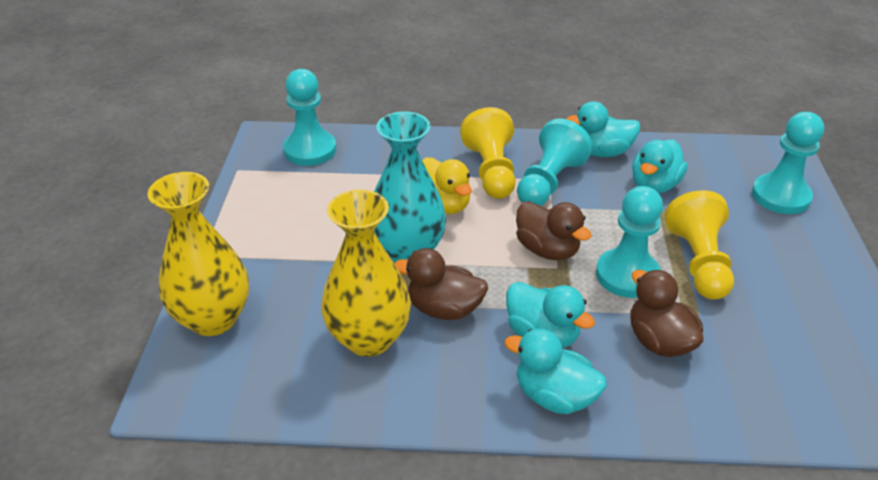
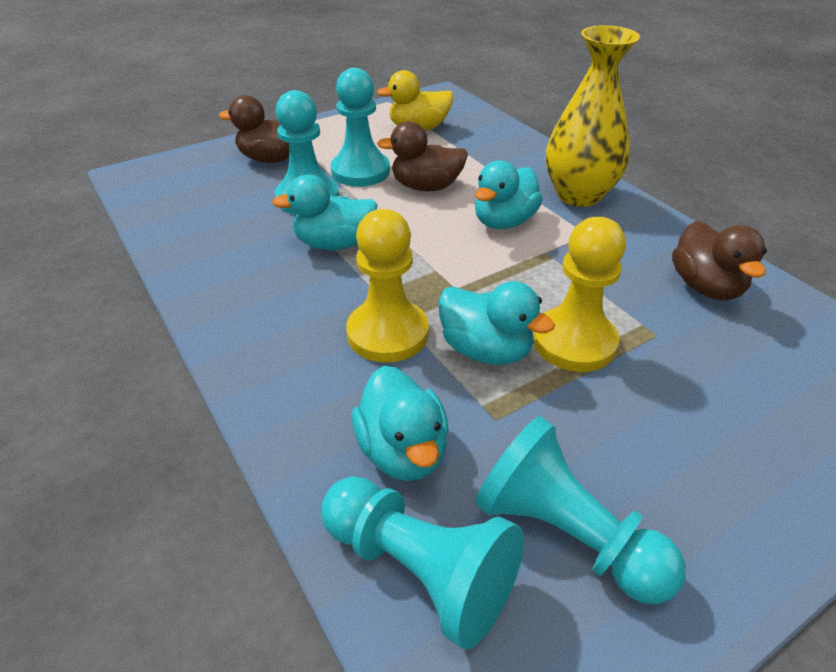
turquoise vase: [374,111,446,263] = 1 -> none = 0
yellow vase: [147,172,249,336] [321,190,411,357] = 2 -> [546,25,640,207] = 1

